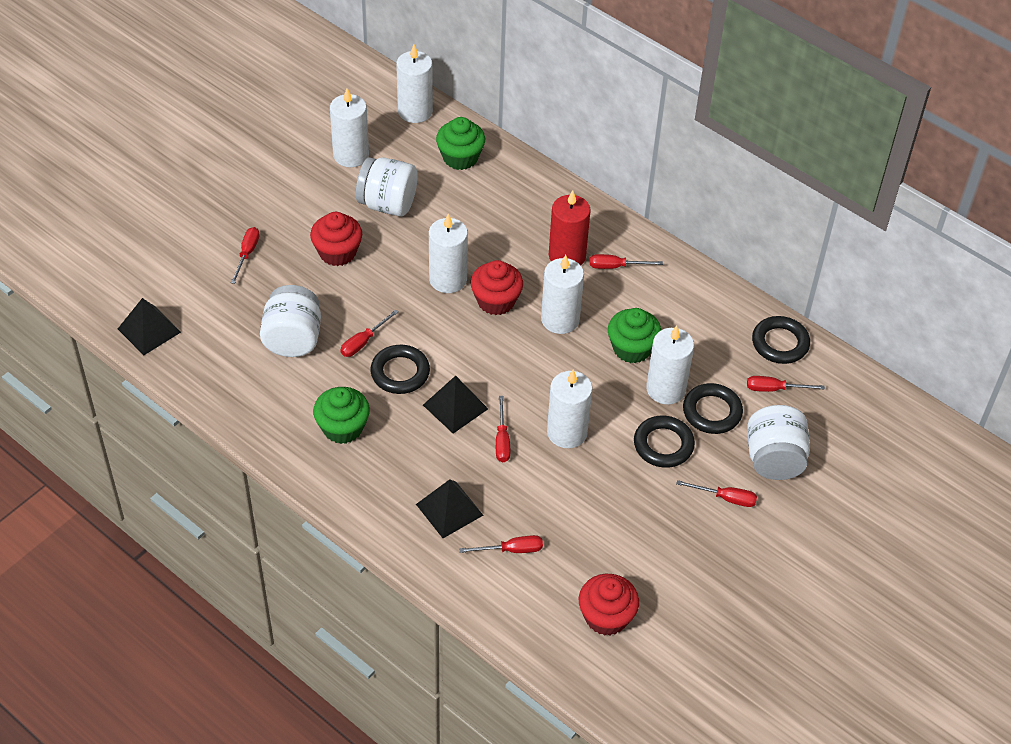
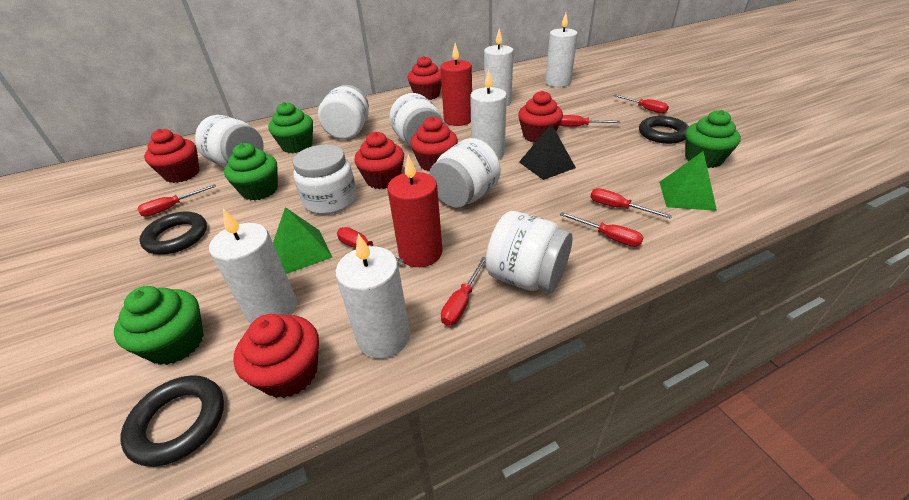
black pyramid: [118,298,181,355] [416,479,483,538] [423,376,488,434] = 3 -> [519,123,576,180] = 1
black ring: [370,345,430,394] [634,416,695,468] [683,383,743,434] [752,316,810,364] = 4 -> [120,375,224,467] [139,211,207,255] [639,116,689,144] = 3
green cupcake: [313,387,370,444] [436,117,485,170] [608,308,661,363] = 3 -> [114,286,204,365] [224,143,278,201] [268,102,313,153] [685,110,741,168] = 4
green pyramid: none = 0 -> [273,207,332,274] [659,151,717,211] = 2
red candle: [549,190,591,265] = 1 -> [387,155,443,267] [440,43,472,126] = 2
red cupcake: [310,212,362,266] [470,260,523,315] [579,574,639,636] = 3 -> [144,129,199,183] [233,314,319,398] [354,132,404,189] [407,56,442,100] [410,117,458,171] [518,91,563,143] = 6
white candle: [330,88,369,167] [396,45,433,123] [429,214,468,293] [541,255,584,334] [547,369,593,448] [646,325,694,404] = 6 -> [209,209,297,324] [335,233,410,359] [470,69,507,160] [484,28,514,106] [545,13,578,87] = 5
white jar: [260,285,321,357] [356,157,418,216] [747,405,810,480] = 3 -> [195,115,264,167] [293,145,357,215] [318,85,369,140] [389,93,444,147] [429,138,501,208] [486,211,573,293] = 6

